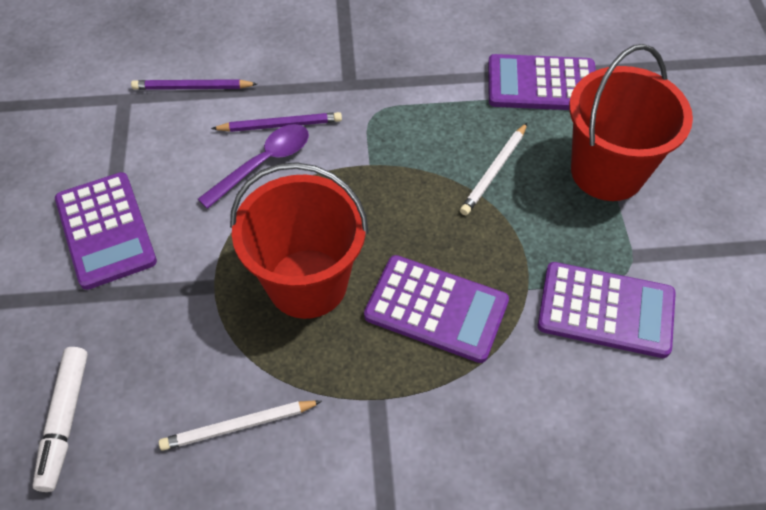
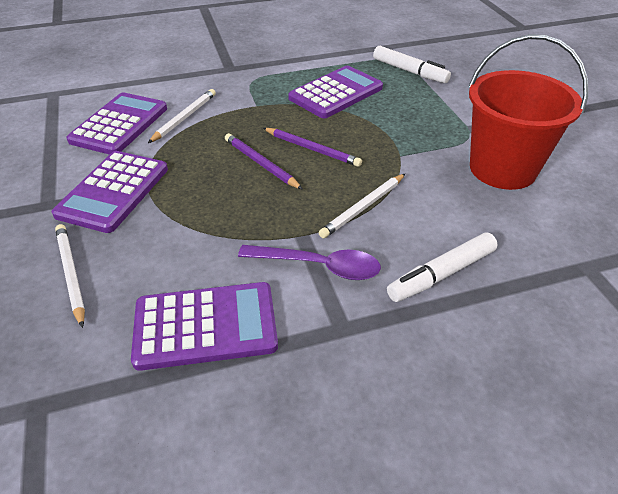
red bucket: [230,162,369,319] [569,44,693,201] = 2 -> [468,34,588,190] = 1
white marker: [33,347,88,492] = 1 -> [373,46,451,83] [387,232,498,302] = 2
white pencil: [159,400,322,451] [460,123,527,215] = 2 -> [55,224,85,328] [148,89,216,143] [319,174,405,238] = 3

